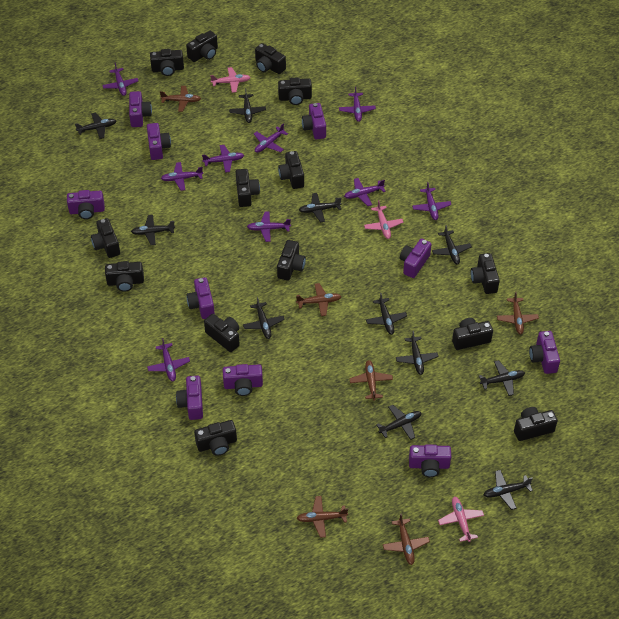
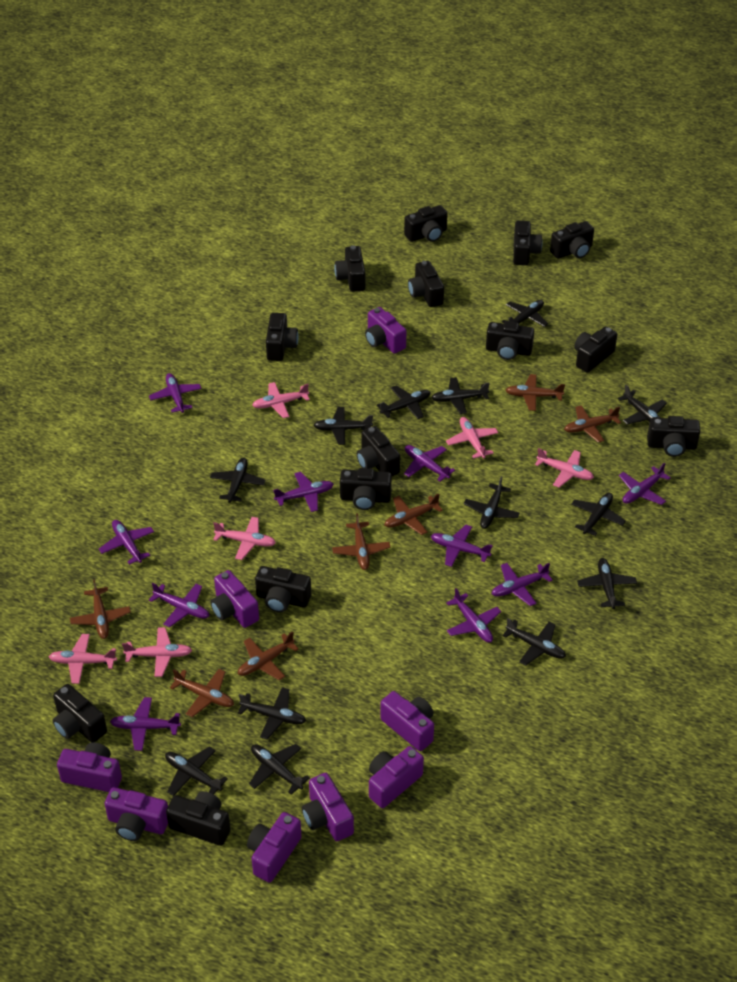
black plane: [75,113,116,139] [131,215,175,245] [229,88,266,123] [243,297,285,339] [299,193,341,223] [366,293,407,335] [376,405,422,440] [396,331,439,375] [432,225,472,264] [479,360,525,396] [483,470,533,510] = 11 -> [165,746,228,796] [210,458,265,503] [238,687,306,739] [249,744,310,795] [313,407,373,445] [377,386,430,419] [431,377,490,414] [464,476,520,529] [502,300,548,327] [502,618,566,665] [571,493,626,536] [577,558,637,609] [618,385,667,424] = 13
brown plane: [160,86,201,112] [296,283,342,316] [297,496,348,538] [350,360,393,401] [383,514,430,565] [497,292,539,334] = 6 -> [70,579,131,639] [170,669,234,717] [238,631,299,680] [332,513,390,570] [384,494,443,535] [506,374,565,411] [564,405,621,442] = 7
pink plane: [210,67,251,93] [364,200,403,239] [438,497,484,542] = 3 -> [49,634,117,684] [122,627,192,677] [213,517,276,560] [252,382,310,418] [446,417,498,459] [535,448,594,488] = 6
purple camera: [67,190,105,219] [129,91,152,127] [147,123,171,160] [176,376,203,420] [187,277,215,319] [223,364,263,396] [302,103,326,139] [400,239,432,278] [409,445,451,477] [529,331,560,374] = 10 -> [57,742,122,792] [104,787,168,841] [210,570,259,628] [247,812,302,883] [302,773,354,841] [365,307,406,354] [369,746,424,808] [380,691,434,751] = 8
purple plane: [102,63,139,96] [147,338,190,382] [161,162,203,191] [202,145,244,173] [247,211,291,242] [254,124,288,153] [339,87,376,122] [344,178,386,206] [412,182,451,220] = 9 -> [99,520,154,565] [110,697,181,751] [149,373,201,413] [149,583,209,628] [273,472,334,512] [404,445,455,482] [431,525,493,567] [446,588,501,643] [492,563,553,606] [619,462,671,505] = 10

